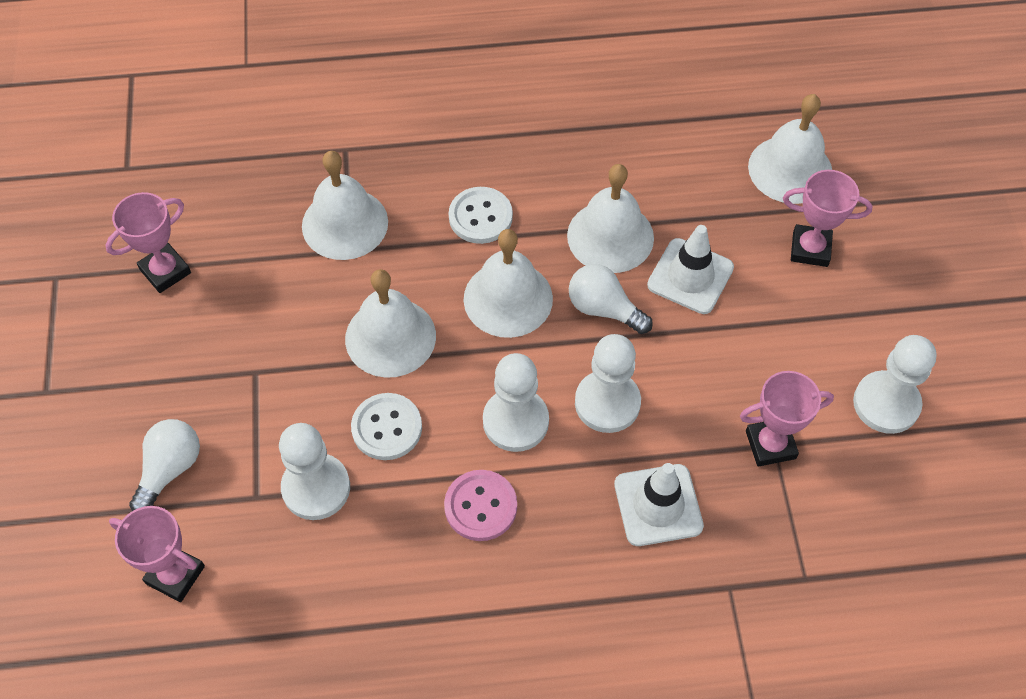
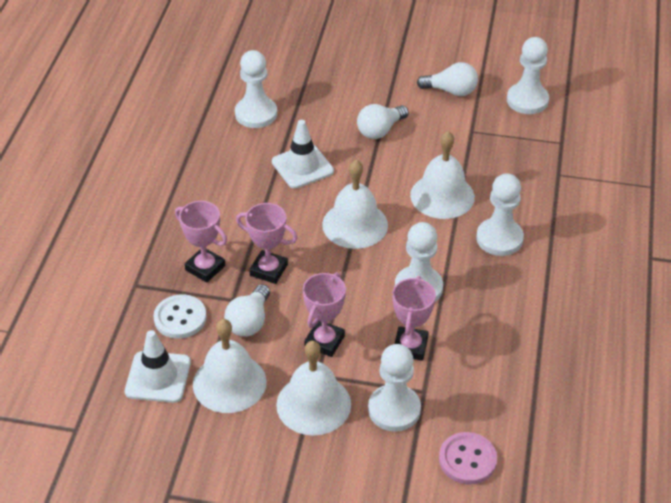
white bell: [302,151,388,260] [345,269,436,378] [464,229,553,338] [567,164,654,273] [748,94,832,204] = 5 -> [193,319,267,413] [276,341,351,436] [322,160,388,249] [410,131,475,219] = 4
white button: [351,393,422,460] [449,187,513,244] = 2 -> [153,294,207,339] = 1
white light bulb: [129,419,200,511] [569,264,653,334] = 2 -> [224,284,270,337] [357,104,409,139] [417,62,478,96] = 3
white pawn: [279,423,350,520] [483,353,549,452] [575,334,641,433] [853,335,937,434] = 4 -> [235,50,277,128] [368,344,421,432] [395,222,443,302] [476,173,524,256] [507,37,549,114] = 5

